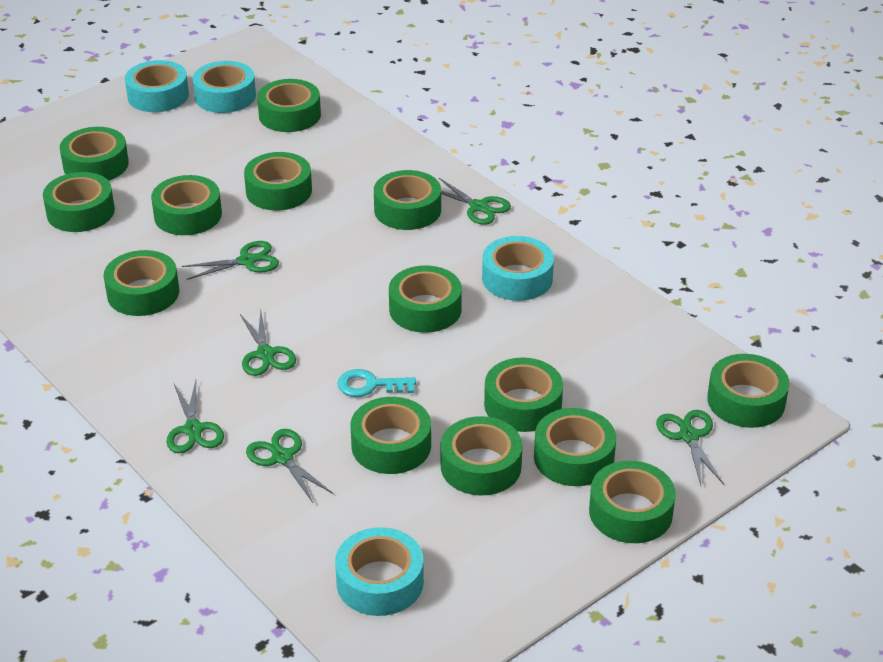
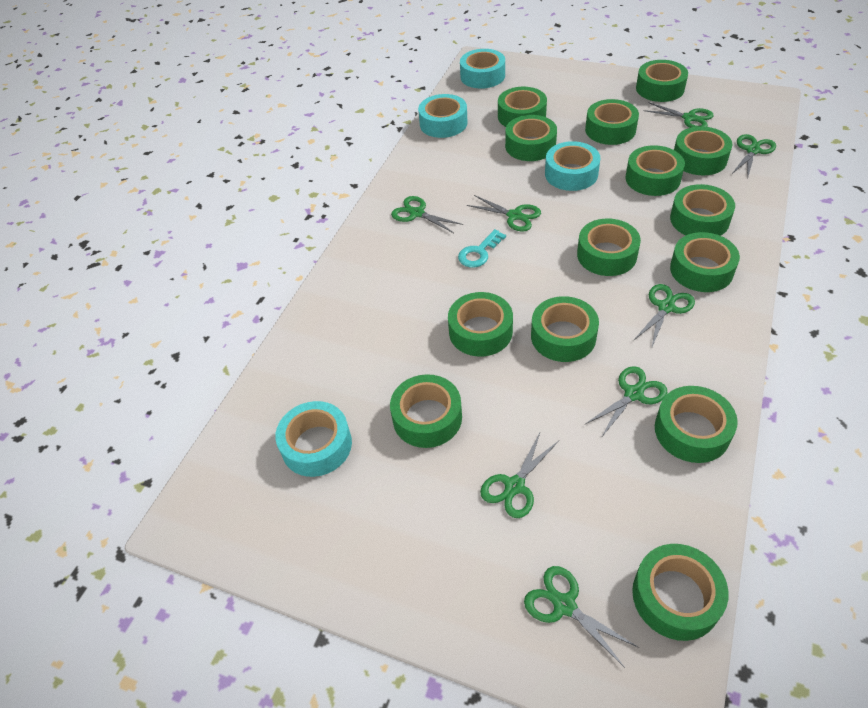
green scissors: [166,380,224,453] [182,241,279,280] [240,310,296,376] [246,429,334,503] [439,178,511,225] [656,410,724,485] = 6 -> [391,196,463,233] [467,195,541,232] [480,433,559,518] [524,566,639,668] [585,366,667,438] [633,284,695,347] [643,102,714,128] [732,134,776,178] = 8

